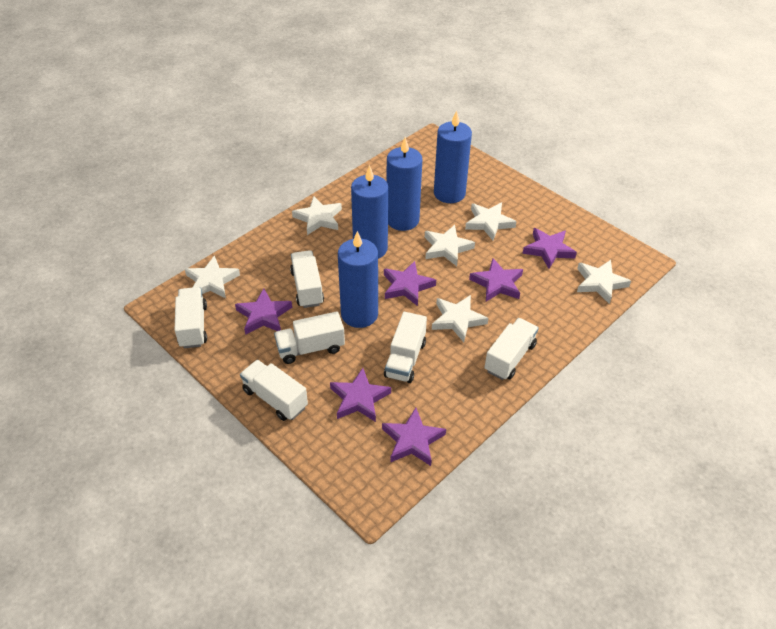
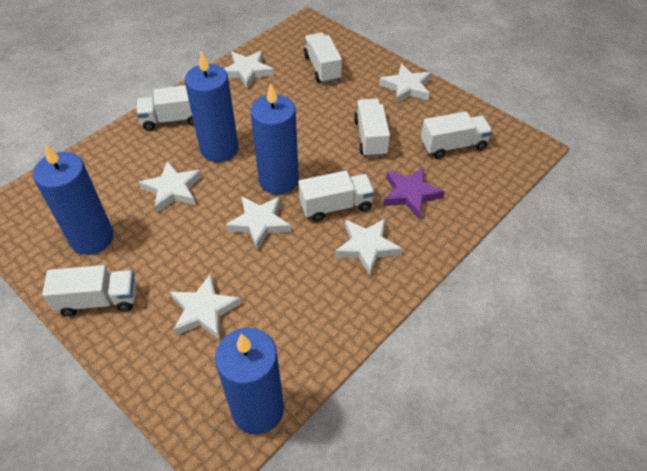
purple star: [235,289,292,335] [330,368,391,422] [382,408,446,466] [384,261,436,306] [469,258,523,301] [522,228,577,269] = 6 -> [383,167,445,219] = 1

